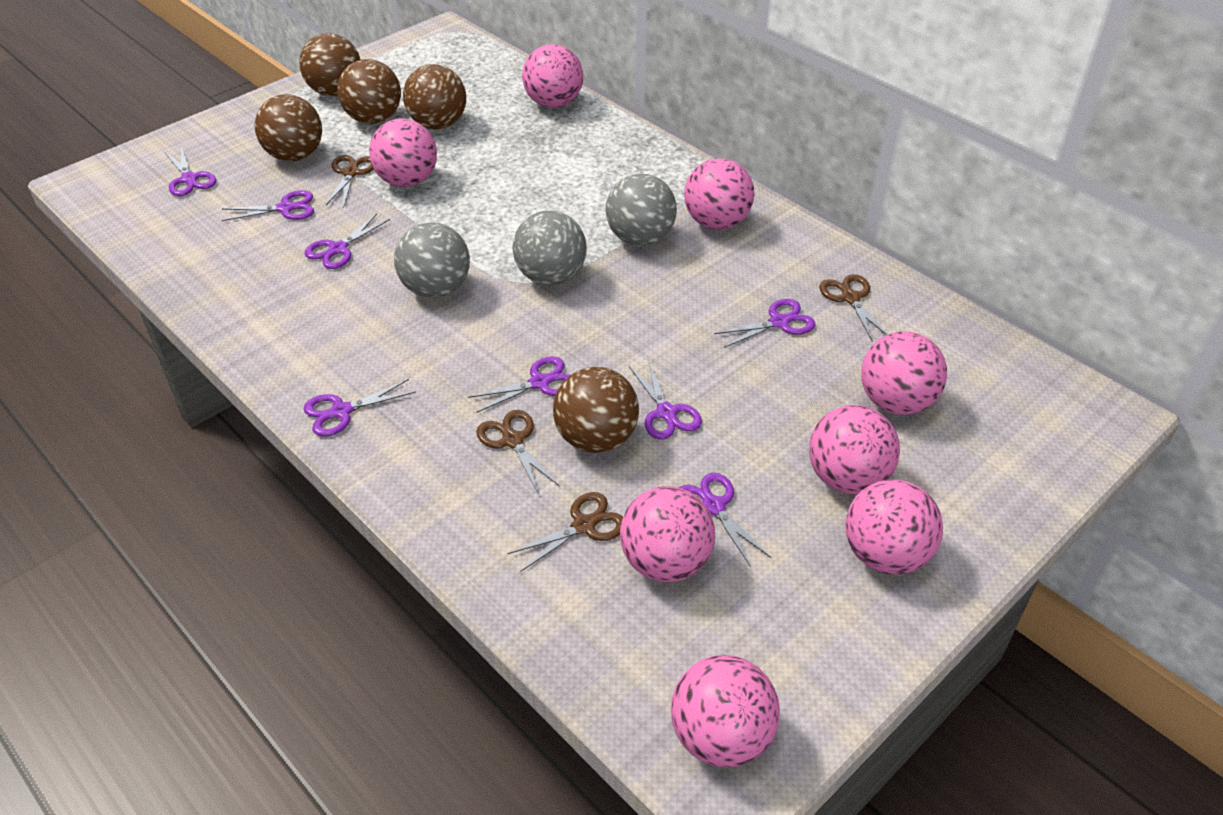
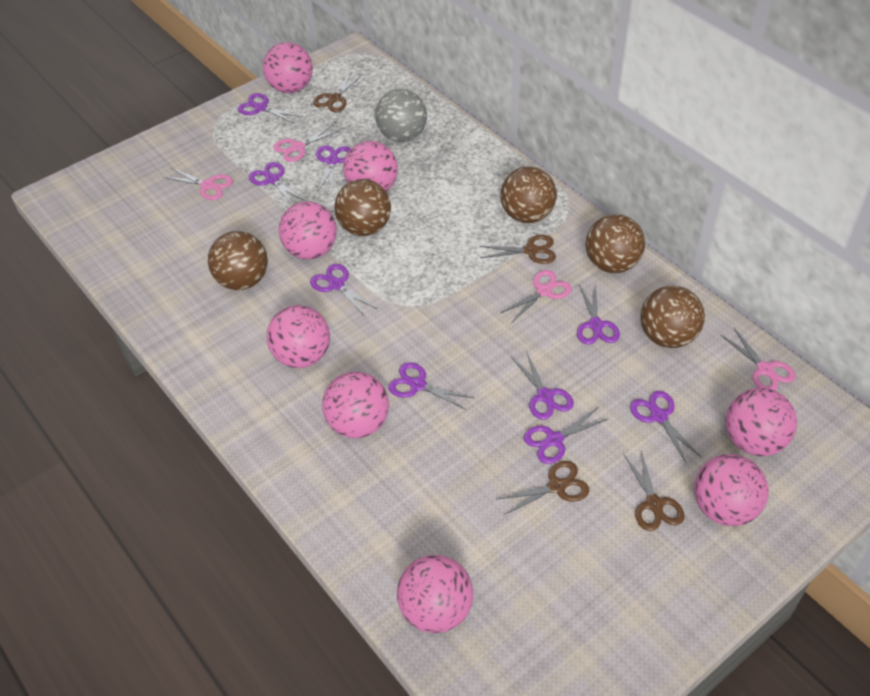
grey ball: [394,222,470,298] [513,211,587,285] [606,174,677,246] = 3 -> [375,89,427,142] = 1
pink scissors: none = 0 -> [163,167,233,200] [273,125,339,162] [501,270,572,323] [721,328,796,391] = 4
purple scissors: [165,147,216,196] [222,190,314,221] [304,214,390,269] [304,379,416,437] [468,356,570,413] [629,359,702,440] [678,473,771,567] [714,299,815,348] = 8 -> [238,93,302,124] [249,162,305,206] [310,264,377,315] [316,145,351,192] [388,362,474,410] [511,351,574,420] [523,408,608,464] [577,285,620,345] [630,391,702,464] = 9

